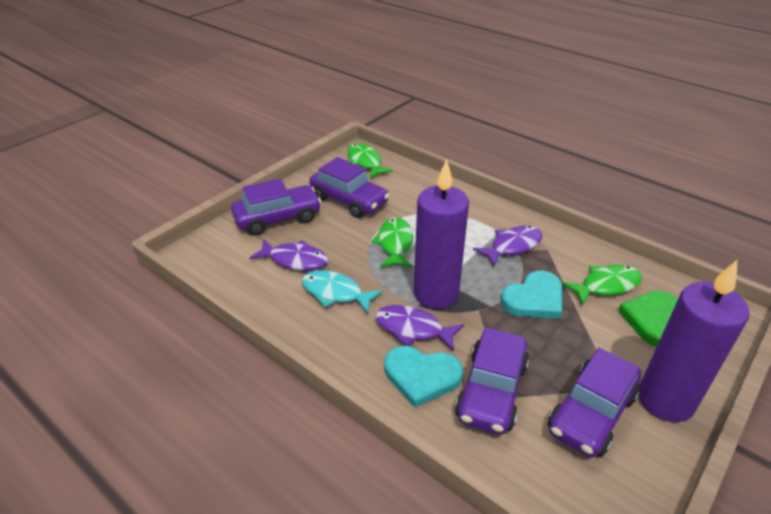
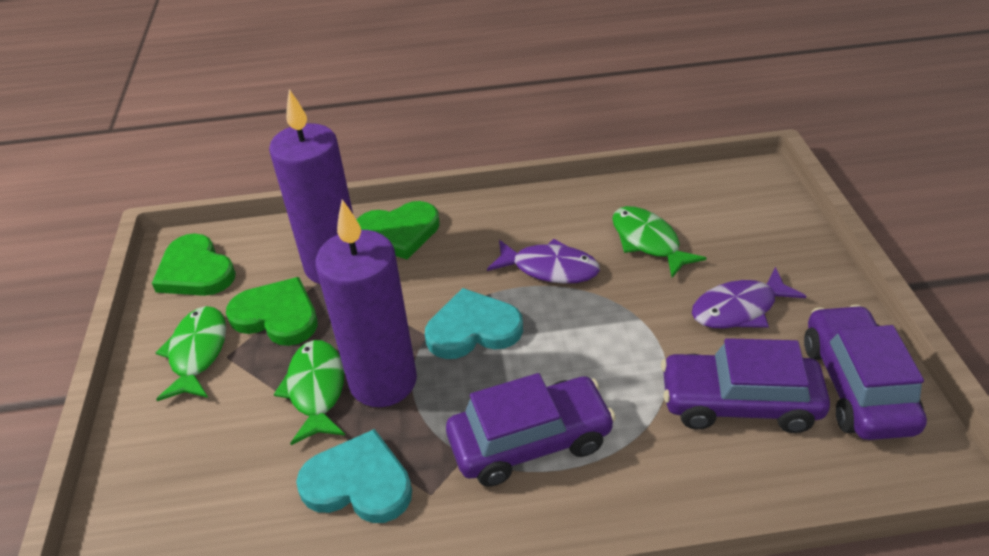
green heart: [618,291,678,347] = 1 -> [152,234,236,296] [226,277,318,346] [356,201,440,260] = 3
purple car: [231,179,321,235] [309,157,390,218] [455,327,529,434] [548,348,641,457] = 4 -> [446,373,616,487] [661,338,830,433] [804,305,927,440] = 3
purple fish: [249,239,328,270] [375,305,464,352] [473,226,542,266] = 3 -> [487,239,600,284] [692,267,807,329] = 2
turquoise fish: [302,270,383,314] = 1 -> none = 0

